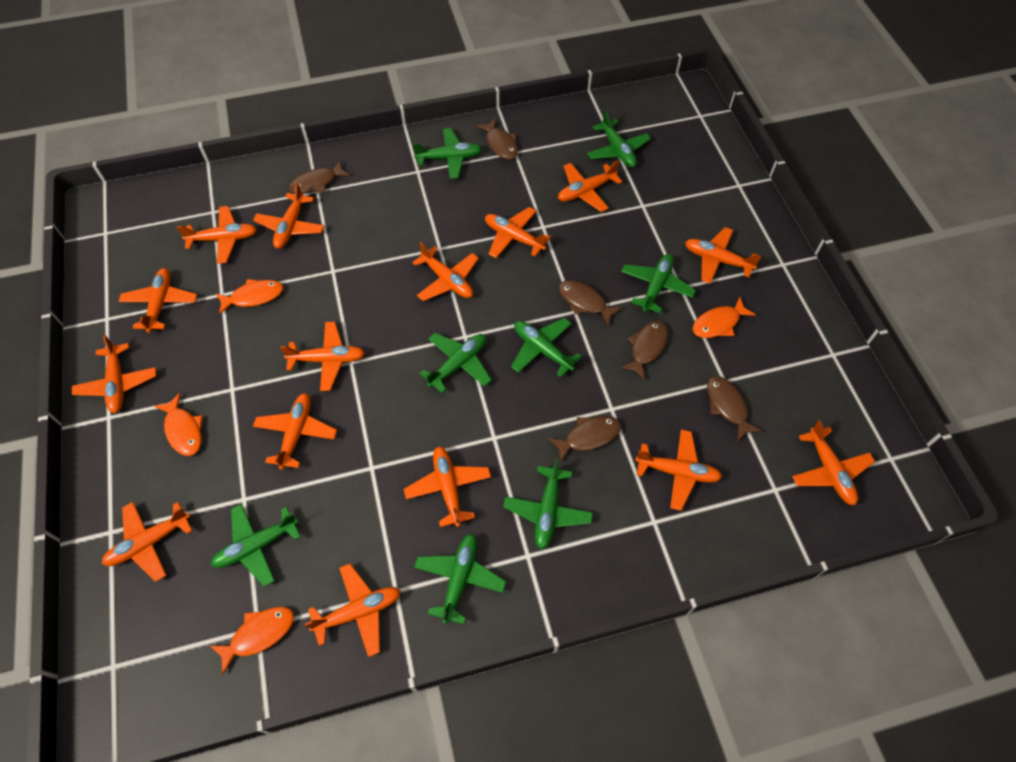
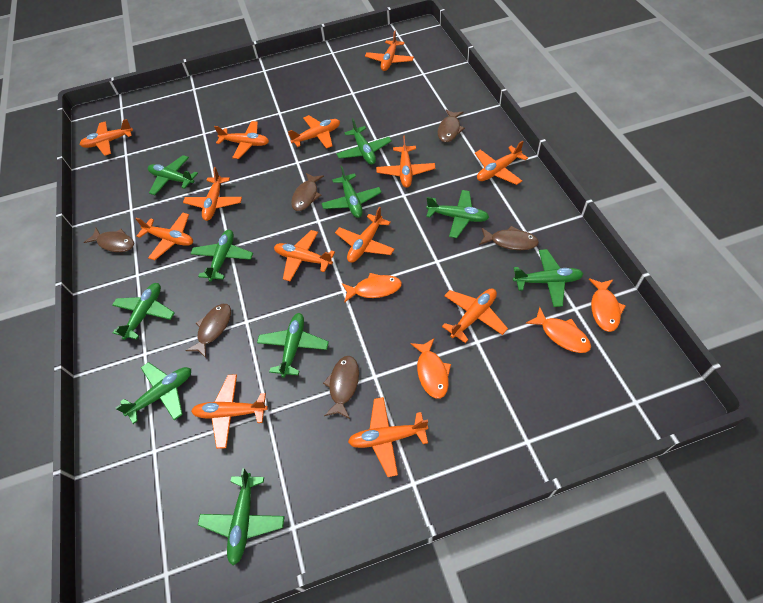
green plane: [211,504,301,587] [413,128,482,179] [414,533,506,624] [419,333,491,393] [503,458,593,550] [511,318,582,378] [587,110,651,168] [621,254,696,313] = 8 -> [112,283,175,340] [116,362,191,424] [148,155,198,195] [190,230,253,282] [198,468,285,565] [257,313,329,378] [321,166,382,218] [336,118,392,165] [426,190,489,238] [513,249,583,307] = 10
orange plane: [72,335,157,413] [102,502,192,582] [118,268,197,333] [177,206,257,264] [253,183,324,249] [253,393,337,470] [280,322,365,391] [305,564,401,657] [404,446,491,527] [412,242,479,301] [485,207,551,258] [558,160,622,212] [635,429,722,511] [685,227,761,284] [792,420,875,506] = 15 -> [80,119,133,156] [135,213,193,260] [183,167,242,221] [191,374,268,449] [214,121,269,159] [274,230,335,281] [288,115,340,149] [335,207,395,262] [348,397,428,477] [365,30,414,71] [376,136,435,188] [442,288,508,343] [475,141,528,185] = 13

